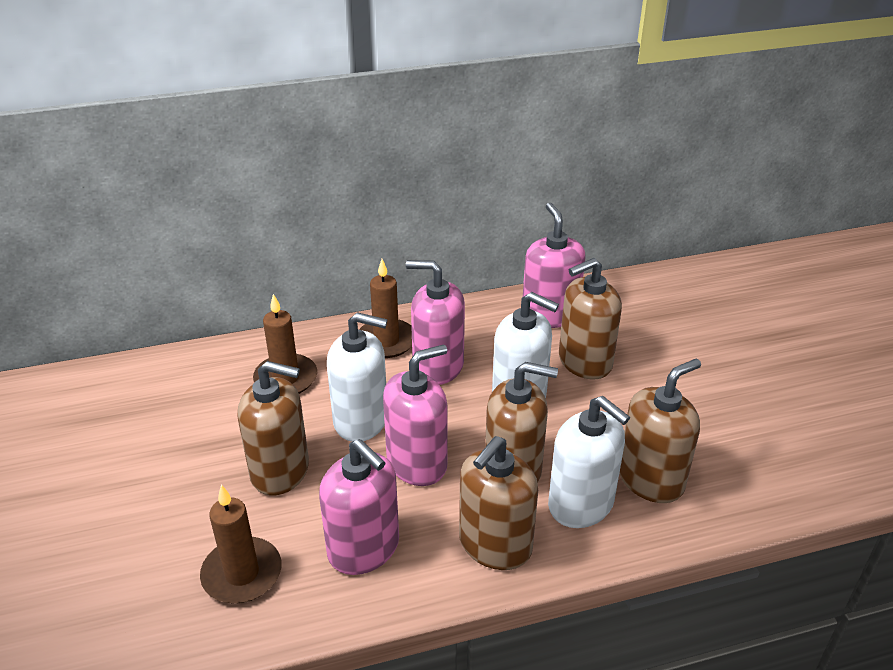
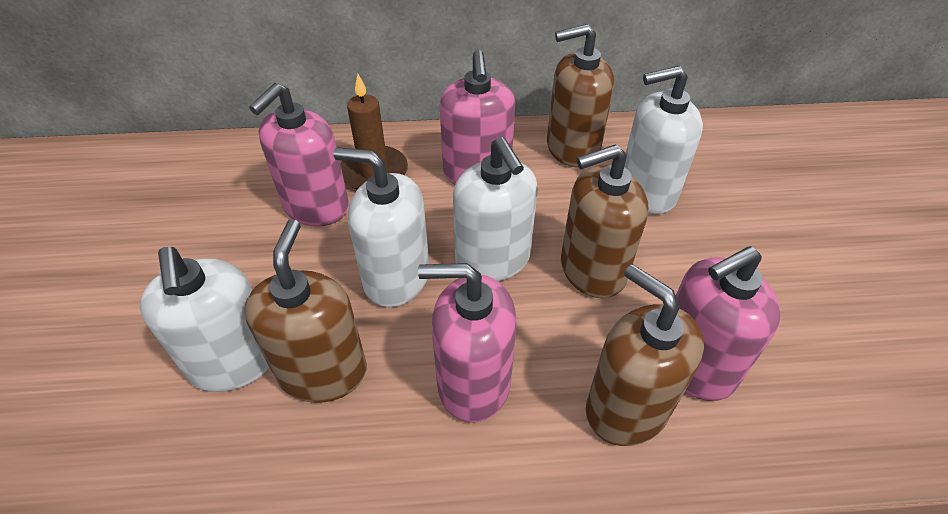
brown candle: [200,485,282,603] [253,294,317,394] [359,259,412,358] = 3 -> [340,74,408,190] = 1
brown soap dispenser: [237,361,309,496] [459,436,538,570] [485,362,558,483] [559,258,622,379] [620,359,701,503] = 5 -> [244,219,367,403] [547,24,614,168] [561,144,648,298] [586,264,704,446] = 4
white soap dispenser: [327,312,387,442] [492,292,559,398] [548,396,630,528] = 3 -> [139,247,269,392] [334,147,429,307] [453,137,538,282] [624,66,703,214] = 4

